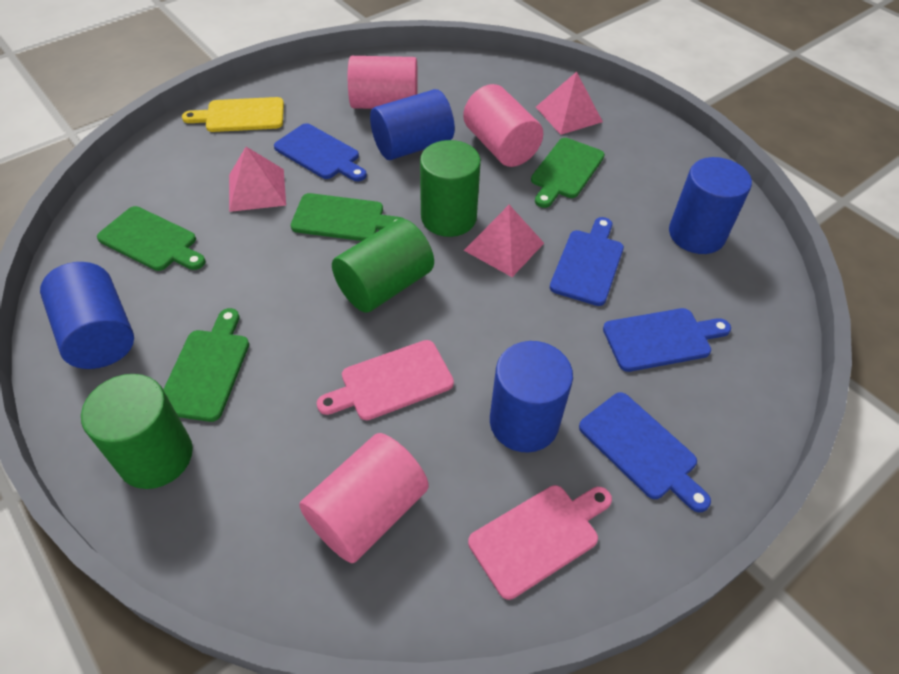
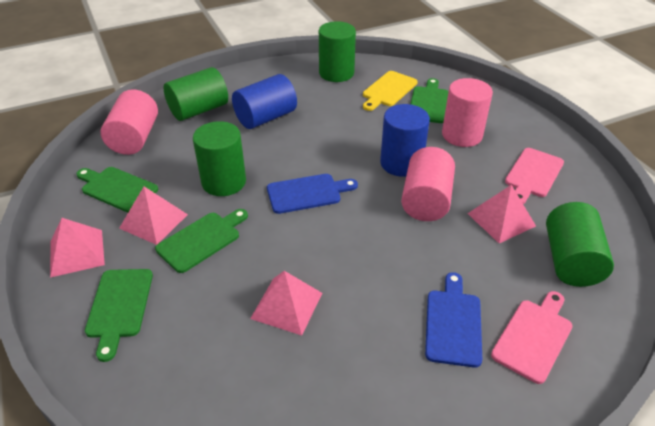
blue cutting board: [274,123,367,181] [550,217,624,306] [579,392,711,512] [603,308,731,372] = 4 -> [267,174,358,214] [425,272,482,368] = 2
blue cylinder: [40,262,134,369] [370,89,455,160] [490,341,573,453] [669,157,752,254] = 4 -> [232,74,297,129] [380,104,430,177] = 2
green cylinder: [81,374,193,489] [332,219,434,313] [420,140,481,237] = 3 -> [164,67,228,121] [193,121,246,196] [319,21,356,82] [546,202,614,287] = 4
pink pyramid: [229,147,286,212] [464,205,544,277] [536,72,603,135] = 3 -> [50,218,105,278] [119,187,188,245] [250,271,322,336] [467,185,536,243] = 4

